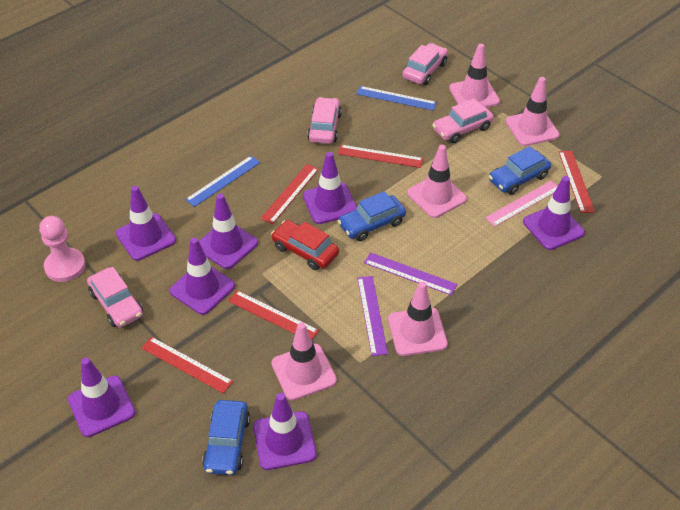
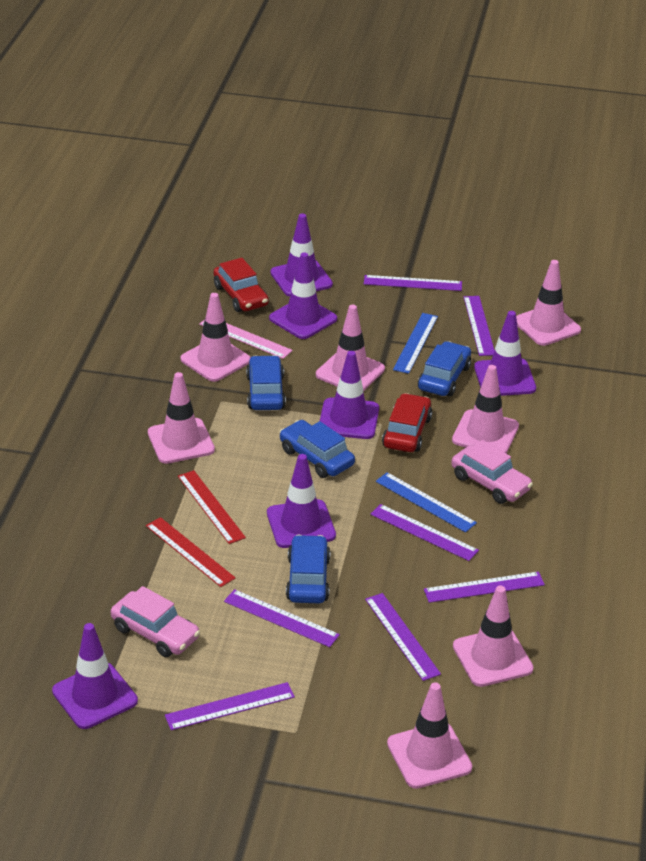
blue car: [202,400,250,475] [338,191,406,241] [489,146,551,195] = 3 -> [246,355,286,410] [280,420,355,478] [286,535,330,603] [418,341,471,396] = 4
pink car: [87,267,143,328] [307,97,342,144] [402,43,448,85] [432,98,494,143] = 4 -> [111,586,200,657] [451,440,533,504] = 2
pink pawn: [39,216,85,282] = 1 -> none = 0
pink traffic cone: [271,322,337,401] [388,281,448,356] [407,145,467,218] [449,44,500,108] [506,77,559,146] = 5 -> [148,372,215,464] [180,293,251,382] [316,305,385,391] [387,682,472,789] [452,365,519,453] [453,585,534,687] [516,260,581,346] = 7
purple ruler: [357,276,388,356] [364,252,457,295] = 2 -> [165,682,295,730] [224,589,340,647] [364,275,462,291] [365,593,441,681] [370,504,479,561] [424,571,545,603] [464,296,495,356] = 7
purple traffic cone: [68,357,135,437] [116,186,176,261] [170,238,235,315] [199,194,258,269] [253,393,317,470] [303,152,357,224] [523,176,585,250] = 7 -> [52,623,138,729] [267,454,336,548] [269,252,337,339] [270,213,333,296] [320,351,379,439] [474,311,536,396] = 6
red car: [271,220,339,270] = 1 -> [214,258,269,312] [382,393,432,452] = 2
red ruler: [142,337,233,393] [228,290,319,340] [260,164,319,224] [338,145,423,168] [559,150,595,213] = 5 -> [146,517,236,587] [178,470,246,544] = 2

